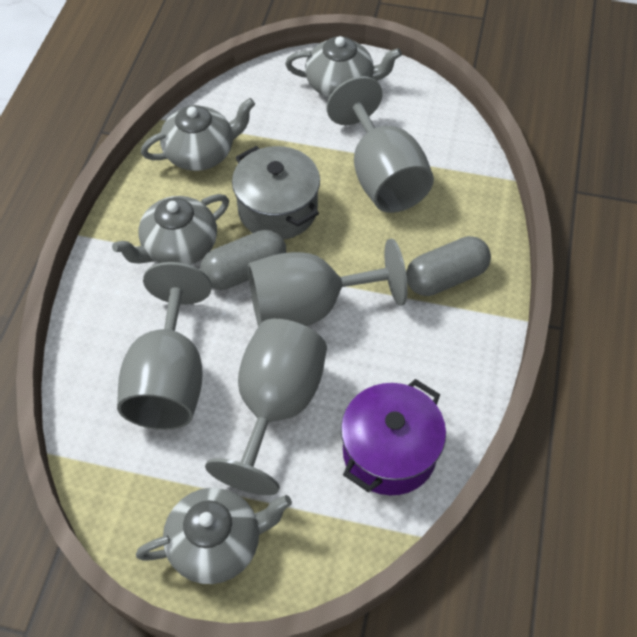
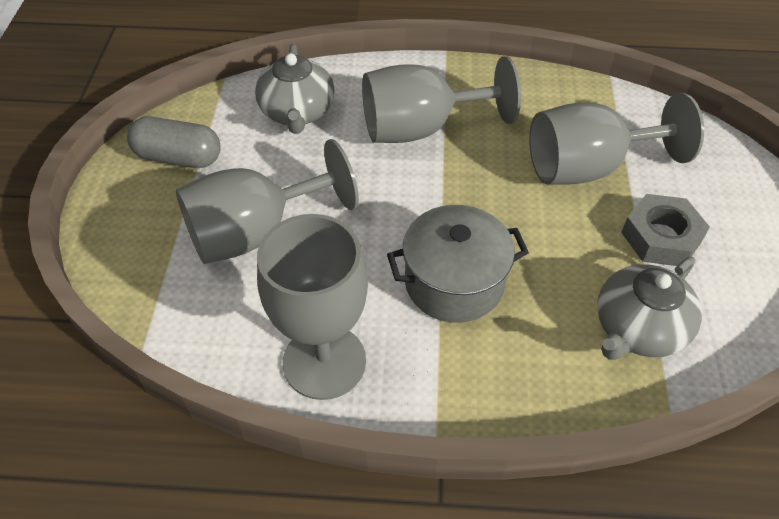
grey capsule: [200,230,286,290] [406,236,491,296] = 2 -> [127,116,221,168] = 1
grey nut: none = 0 -> [621,194,710,266] = 1
grey teapot: [112,194,229,265] [136,488,292,584] [141,98,255,171] [285,36,402,97] = 4 -> [255,44,335,134] [597,257,702,360] = 2
purple pot: [341,379,446,495] = 1 -> none = 0

